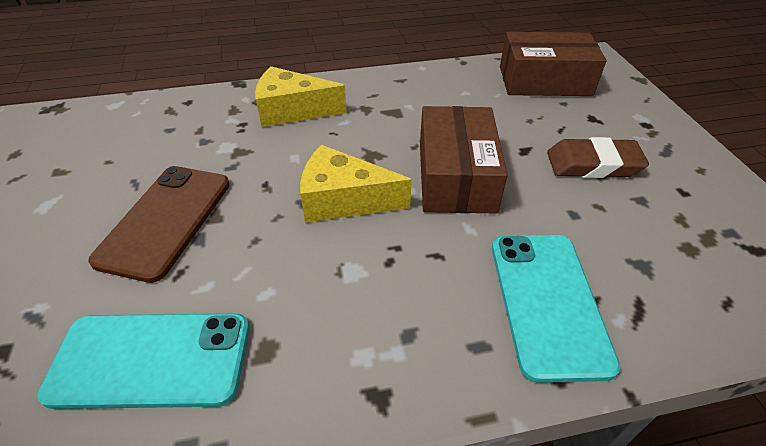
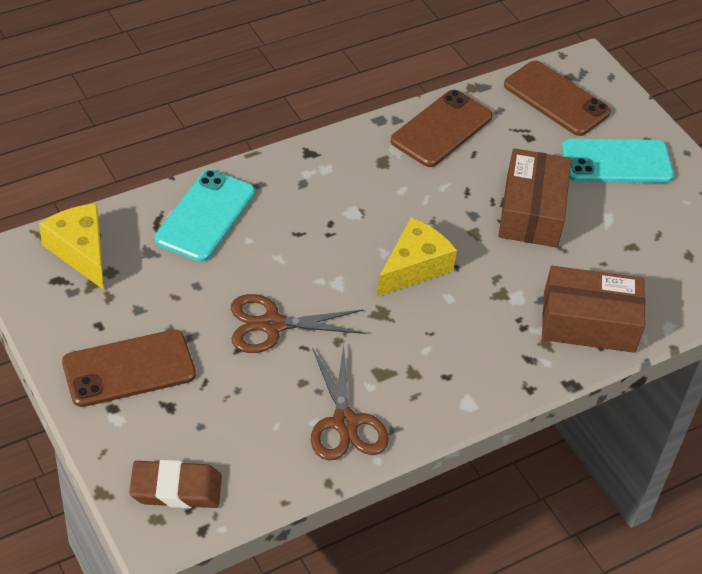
brown phone: [88,166,230,283] = 1 -> [62,330,196,407] [391,90,493,167] [504,61,611,136] = 3
brown scissors: none = 0 -> [231,294,366,353] [311,344,389,461] = 2

